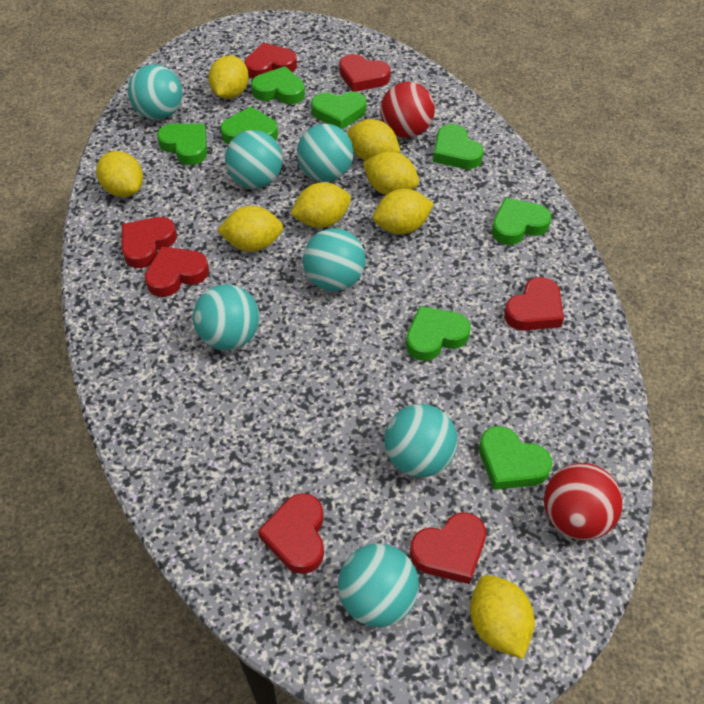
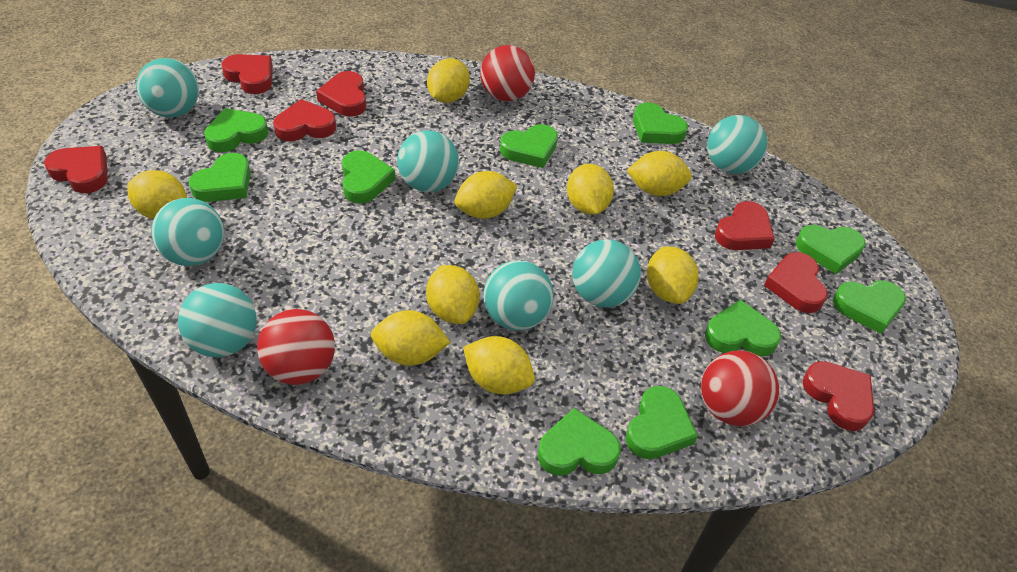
green heart: [157,124,207,165] [220,106,278,144] [251,66,305,104] [311,91,366,129] [406,306,470,361] [433,124,483,169] [479,426,552,490] [492,198,551,245] = 8 -> [189,153,251,202] [204,108,269,152] [342,150,395,204] [500,124,558,168] [538,408,621,476] [626,386,698,459] [633,102,688,144] [705,300,781,357] [796,225,865,274] [833,280,906,334] = 10
red ball: [380,82,435,138] [544,463,623,540] = 2 -> [257,309,335,385] [480,45,535,101] [701,351,779,426] = 3
yellow lemon: [96,151,143,197] [208,55,249,99] [217,206,283,252] [290,182,351,228] [347,119,401,161] [363,151,419,195] [373,189,434,234] [470,575,535,659] = 8 -> [127,170,187,219] [371,310,450,366] [426,265,479,324] [427,58,470,103] [455,171,517,219] [463,336,535,394] [567,164,614,215] [627,151,692,196] [647,247,699,304] = 9

